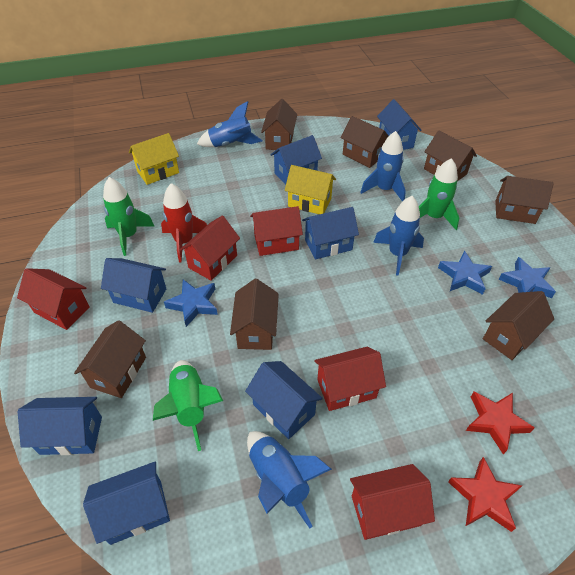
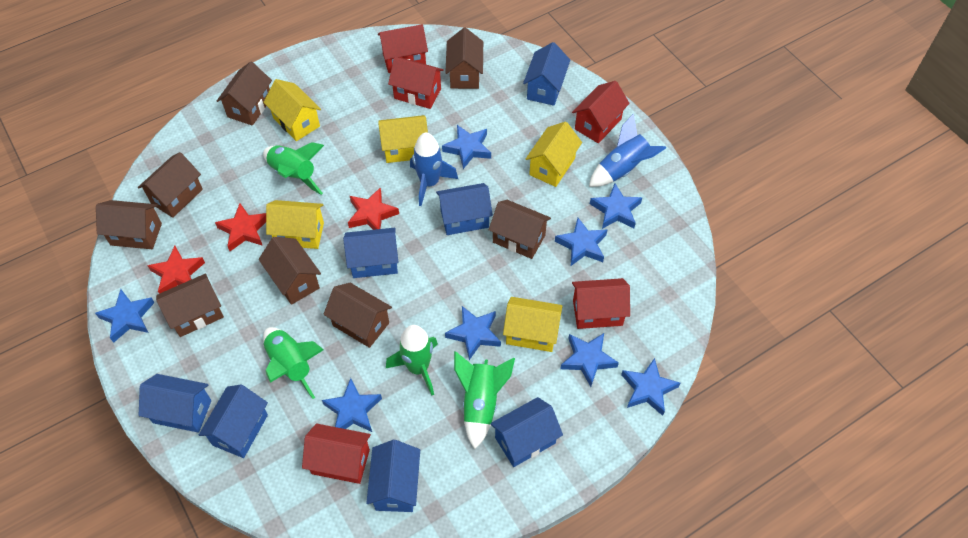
blue rocket: [197,101,263,147] [247,431,332,529] [360,131,406,202] [373,196,424,276] = 4 -> [410,132,458,206] [589,114,666,187] = 2
blue star: [164,280,218,327] [438,251,492,295] [499,257,556,298] = 3 -> [95,289,155,343] [322,378,382,432] [442,125,491,169] [445,306,501,360] [555,218,607,266] [560,333,619,387] [590,183,643,229] [621,358,680,416] = 8
brown house: [74,320,146,398] [230,279,279,350] [261,99,297,150] [341,116,389,168] [424,131,477,181] [483,291,554,360] [495,176,554,224] = 7 -> [96,200,162,249] [138,152,203,218] [156,273,224,337] [217,61,272,126] [259,237,321,305] [323,283,392,348] [445,27,483,89] [489,200,551,259] = 8
green rocket: [103,177,155,256] [153,360,223,451] [419,158,459,230] = 3 -> [263,142,324,195] [263,327,324,399] [386,325,438,396] [454,351,515,449] = 4
red rocket: [161,183,207,263] = 1 -> none = 0
red star: [448,457,522,532] [466,392,535,454] = 2 -> [147,246,205,294] [215,203,266,251] [348,187,399,230] = 3
yellow house: [129,133,179,185] [285,165,336,214] = 2 -> [263,79,321,141] [266,200,324,249] [378,115,428,163] [503,297,563,352] [526,122,582,187] = 5

